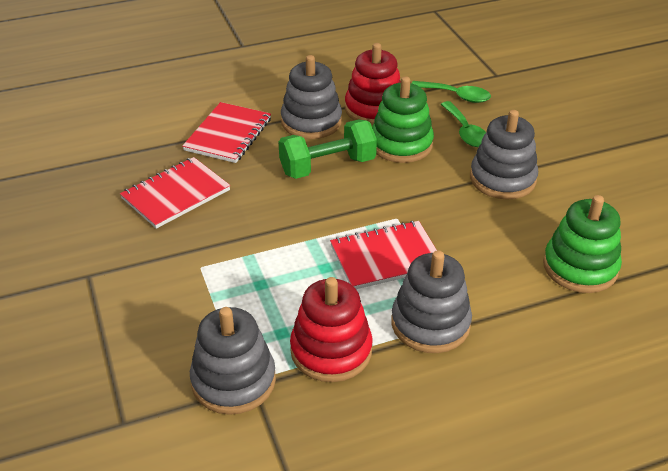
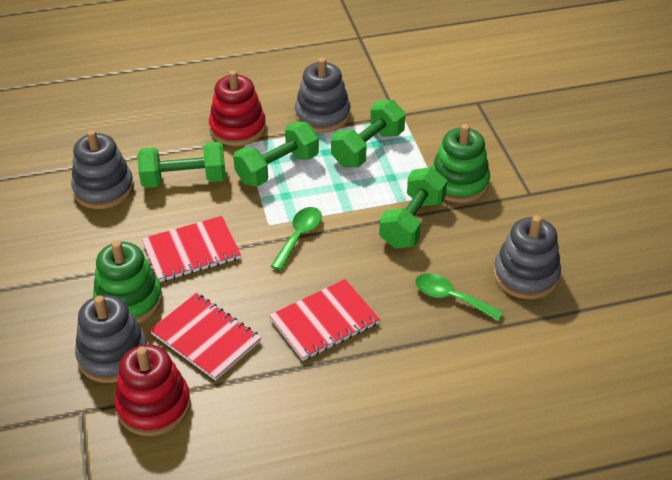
green dumbbell: [279,120,377,179] = 1 -> [137,142,226,188] [233,122,319,187] [331,100,405,167] [379,167,447,248] = 4

